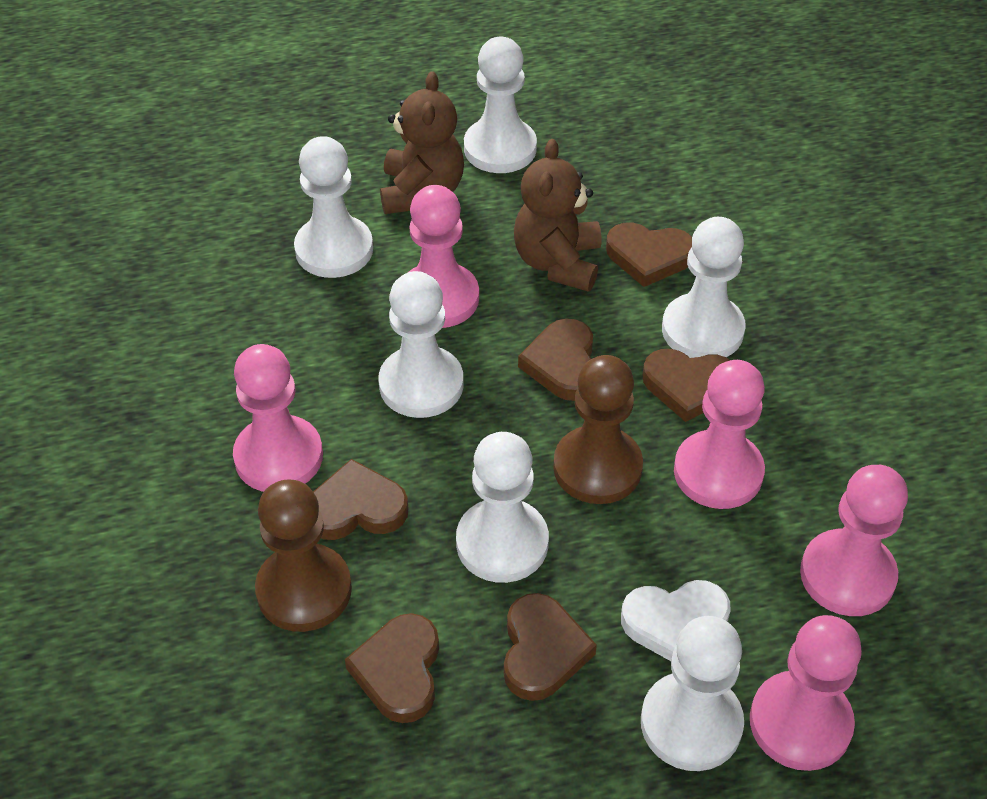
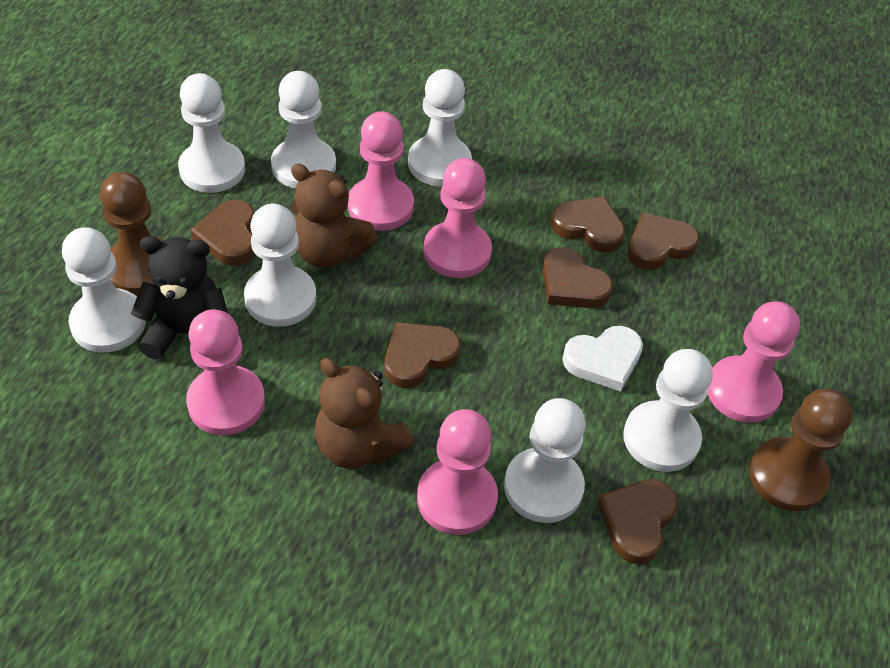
black teddy bear: none = 0 -> [131,236,228,360] = 1
white pawn: [294,136,373,278] [379,271,464,418] [456,432,549,583] [464,37,537,173] [641,616,744,771] [662,217,746,358] = 6 -> [62,227,146,353] [178,73,245,193] [244,204,316,327] [271,71,336,189] [408,69,472,186] [504,398,586,523] [623,349,713,472] = 7

